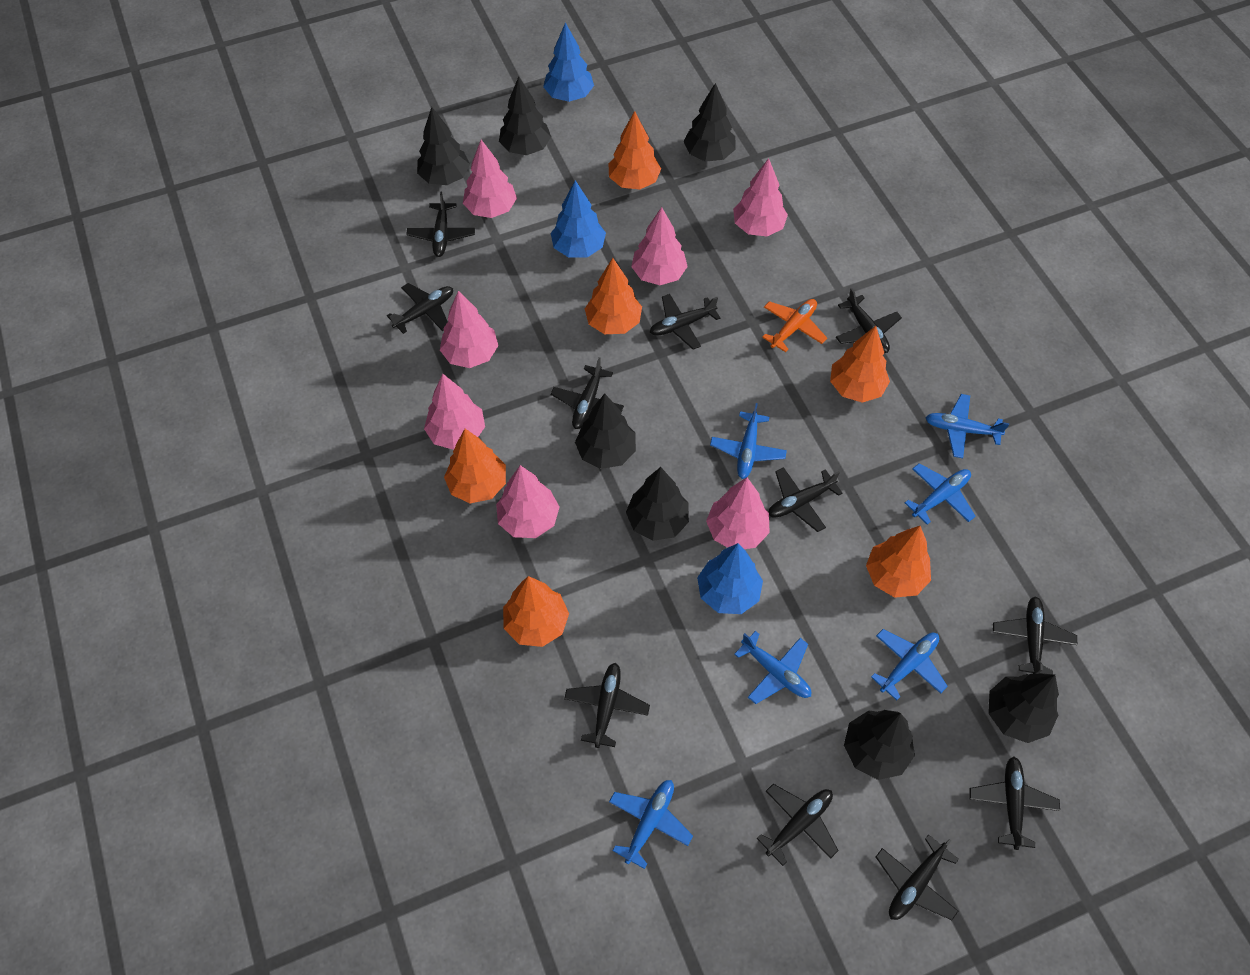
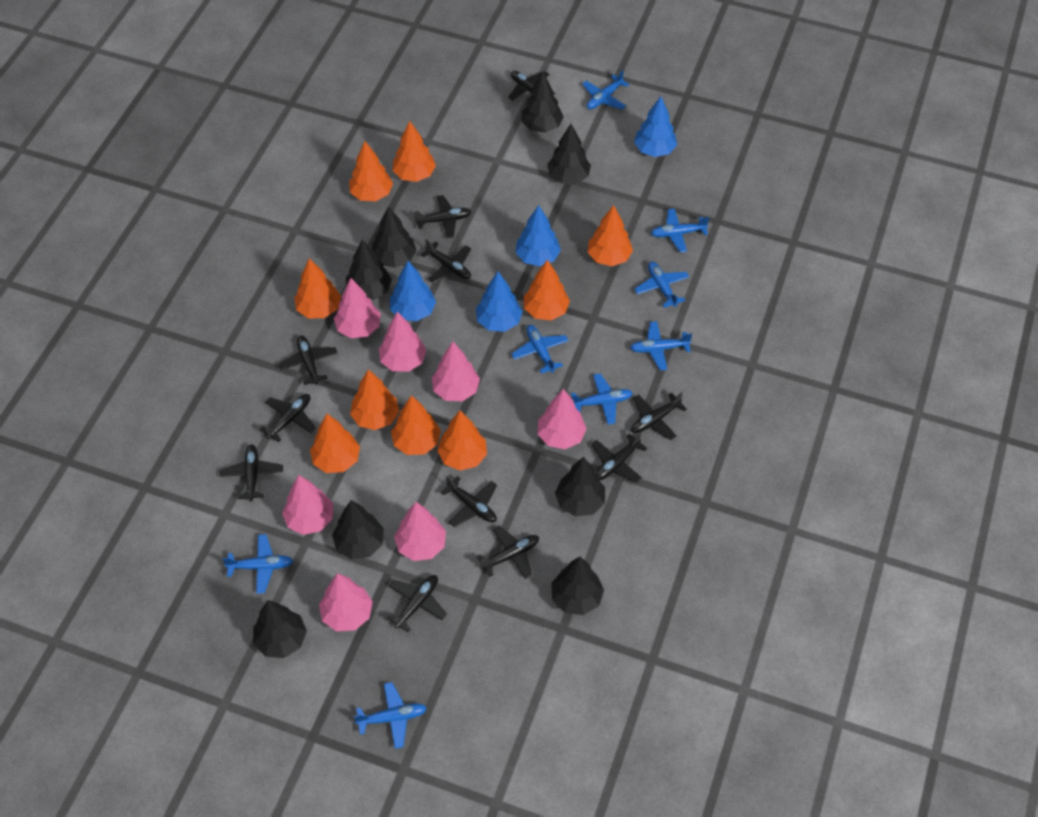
black tree: [417,107,470,185] [499,76,551,155] [575,394,636,469] [626,467,689,541] [684,83,735,162] [844,710,915,780] [988,674,1059,743] = 7 -> [253,600,307,658] [332,500,384,559] [346,240,392,300] [372,206,417,268] [521,72,564,132] [547,124,591,184] [551,556,604,615] [555,457,605,517] = 8
blue plane: [609,780,693,869] [710,403,787,479] [734,631,811,704] [871,629,948,700] [905,463,976,524] [925,394,1009,458] = 6 -> [222,534,293,594] [354,682,427,749] [511,325,569,374] [571,374,633,425] [582,70,629,110] [630,321,692,370] [634,262,689,308] [651,208,709,253] = 8
blue tree: [543,22,594,102] [551,180,606,258] [697,543,763,614] = 3 -> [390,261,436,321] [476,272,523,332] [515,205,561,266] [634,96,677,157] = 4
orange plane: [762,299,827,352] = 1 -> none = 0
orange tree: [444,429,506,503] [503,576,569,647] [585,258,642,334] [608,111,661,190] [830,326,890,403] [866,526,931,598] = 6 -> [294,258,341,318] [310,414,360,473] [349,141,393,201] [350,369,399,430] [391,395,441,455] [392,121,436,182] [437,410,487,471] [524,260,570,321] [588,205,633,266] = 9

